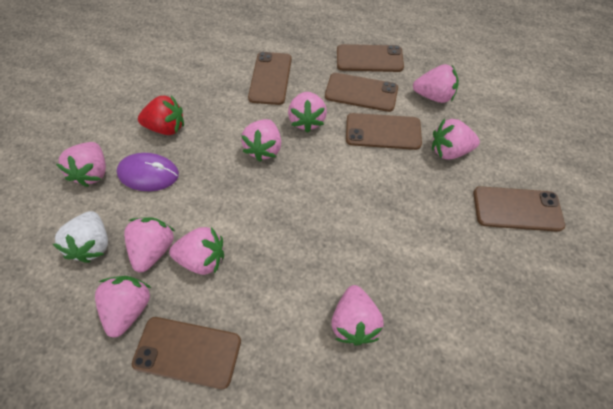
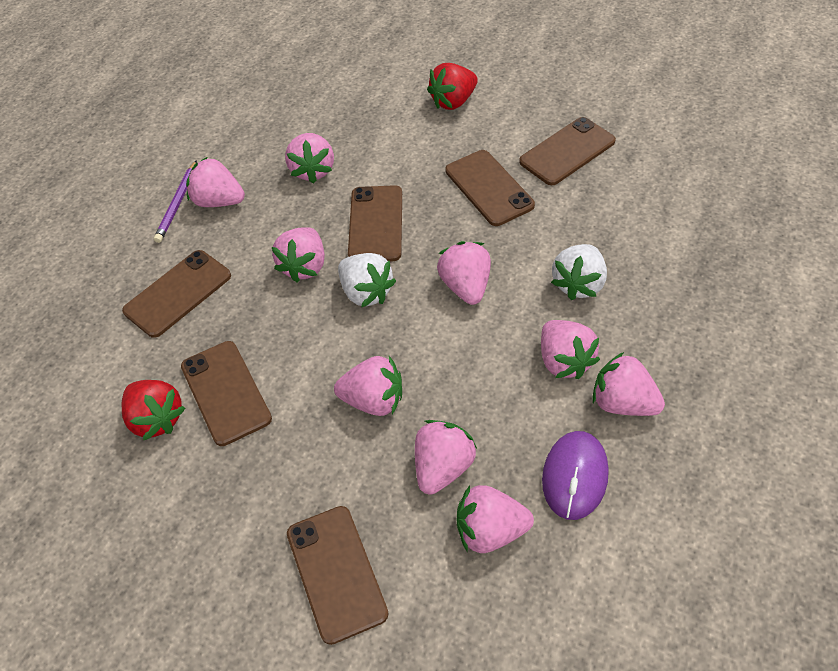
purple pencil: none = 0 -> [154,160,197,243] = 1
red strawberry: [138,95,184,135] = 1 -> [122,380,185,441] [427,63,478,110] = 2
white strawberry: [53,211,108,263] = 1 -> [338,253,396,308] [551,244,607,300] = 2

